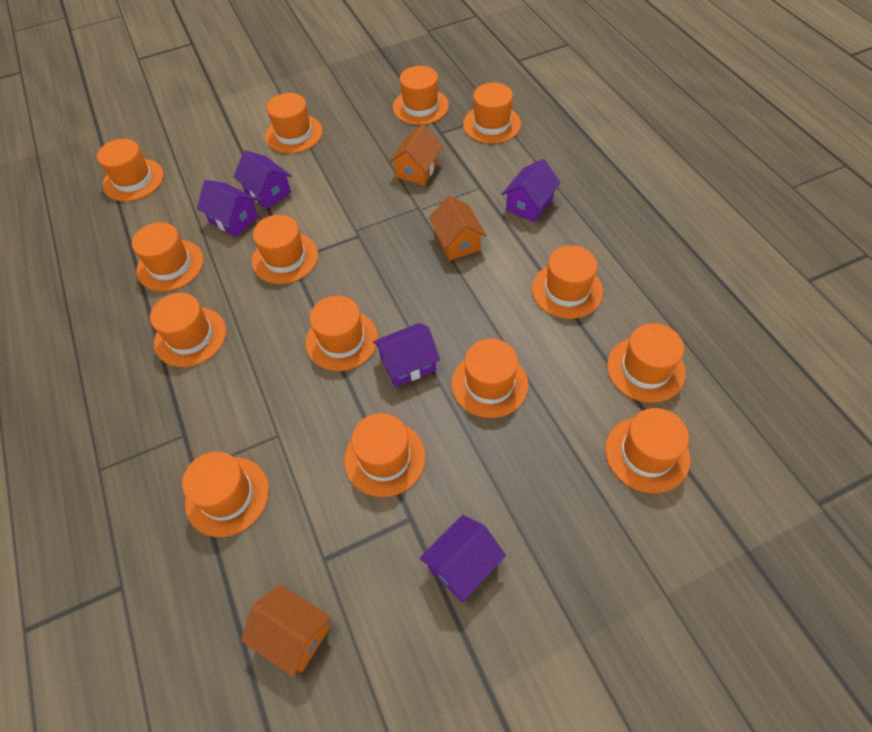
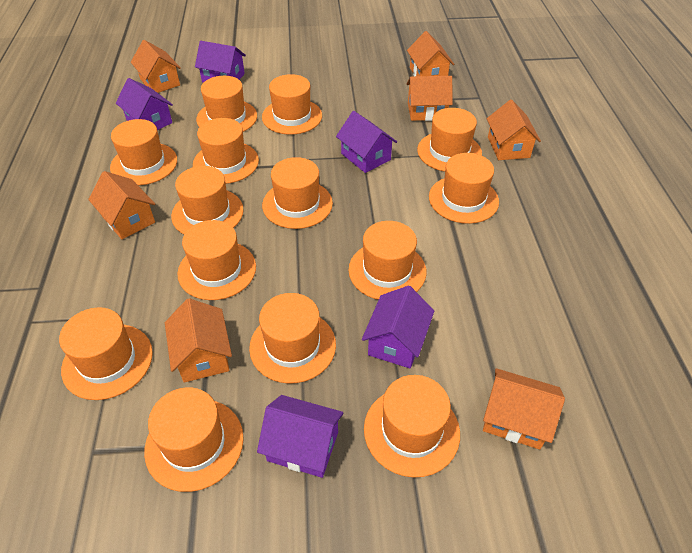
orange house: [241,584,331,677] [389,124,443,185] [429,195,486,261] = 3 -> [88,171,155,239] [131,40,181,93] [165,298,232,383] [407,31,454,76] [407,76,453,121] [483,368,565,450] [487,99,541,160] = 7

